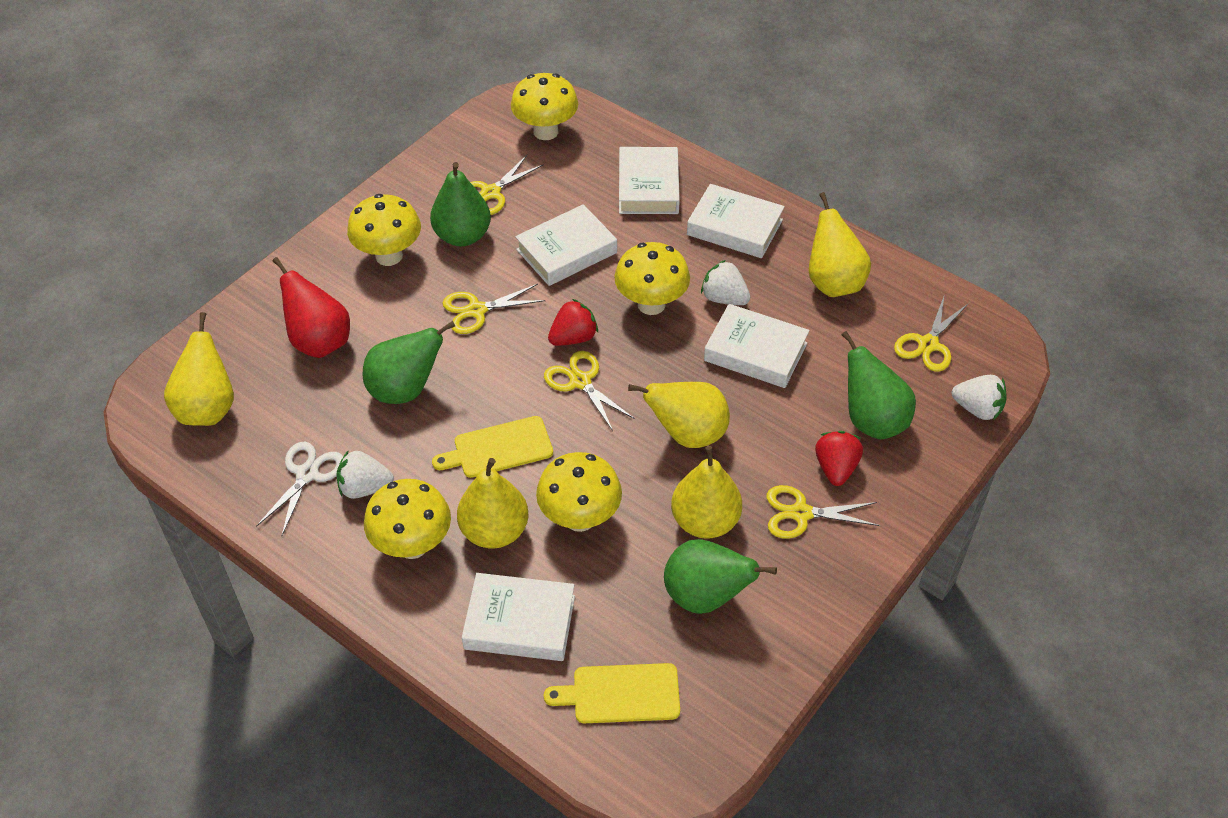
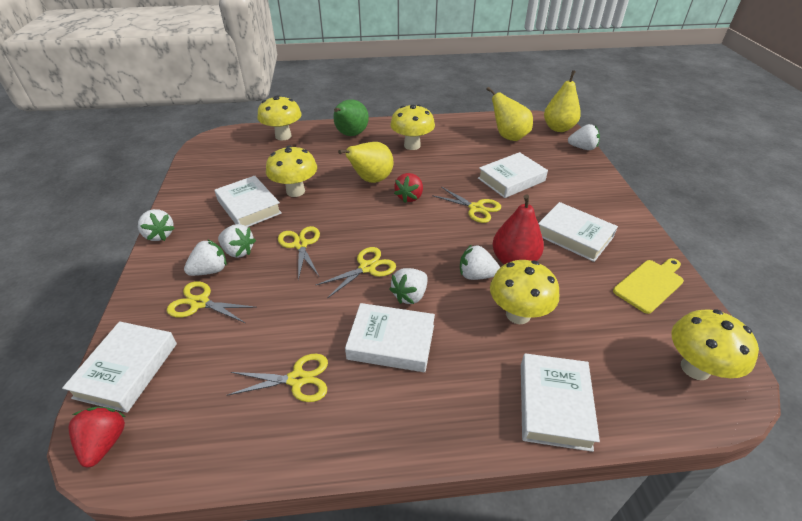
green pear: [362,321,455,404] [430,162,491,246] [664,539,777,614] [842,331,916,440] = 4 -> [333,99,369,136] = 1
white book: [462,573,575,661] [515,204,617,286] [619,147,680,214] [687,184,785,258] [704,304,809,388] = 5 -> [62,321,177,413] [214,176,282,227] [345,303,435,372] [478,152,548,198] [521,353,600,452] [538,202,618,262] = 6
white scissors: [256,442,343,535] = 1 -> none = 0
white strawberry: [336,450,394,499] [701,260,750,305] [952,375,1007,420] = 3 -> [138,209,175,241] [184,239,226,276] [218,224,256,258] [389,268,428,304] [460,245,500,280] [568,124,600,150] = 6
yellow cutting board: [432,416,553,478] [544,663,680,723] = 2 -> [613,258,684,314] = 1
yellow pear: [164,312,234,426] [457,458,529,548] [628,382,730,448] [671,446,742,539] [809,192,871,297] = 5 -> [338,142,394,183] [486,87,533,141] [544,70,581,132] = 3

